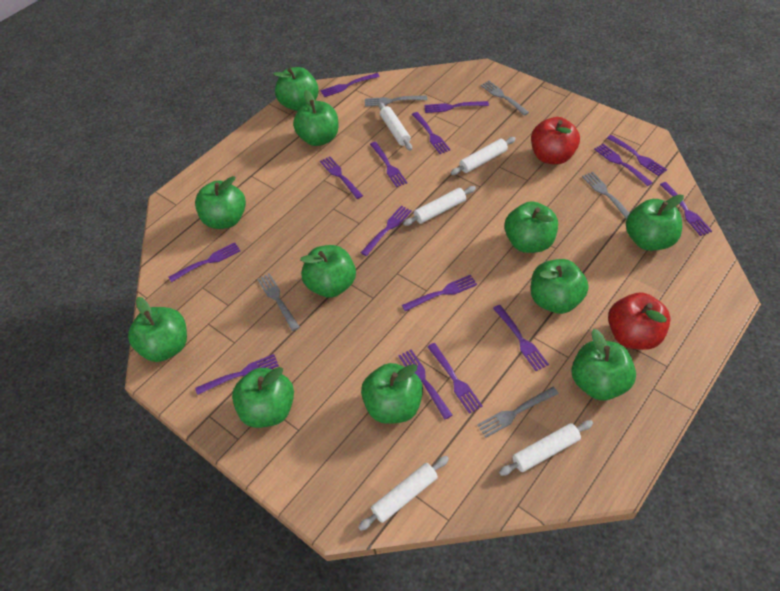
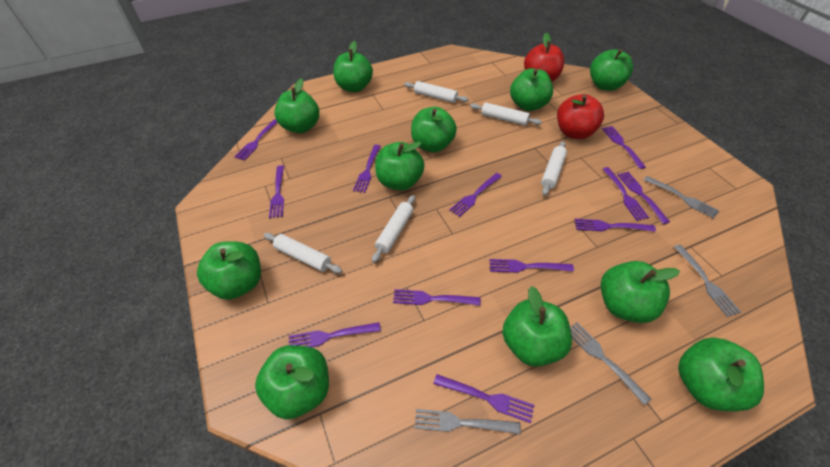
grey fork: [257,273,300,331] [365,95,427,107] [477,387,559,437] [481,81,529,116] [582,172,630,219] = 5 -> [415,409,521,434] [570,322,651,405] [644,176,719,219] [674,244,741,317] = 4
purple fork: [168,242,240,282] [195,354,279,395] [320,73,380,97] [320,156,363,199] [361,206,412,256] [370,142,407,187] [399,349,452,420] [402,275,477,312] [412,112,451,154] [424,101,489,113] [427,343,483,414] [493,305,549,371] [594,144,653,186] [607,135,667,176] [660,182,712,236] = 15 -> [235,119,278,160] [269,165,284,218] [289,322,381,347] [353,145,381,193] [393,289,481,306] [433,374,534,423] [449,173,502,217] [490,259,574,273] [574,219,656,232] [602,126,646,169] [603,167,649,221] [617,172,670,224] = 12

